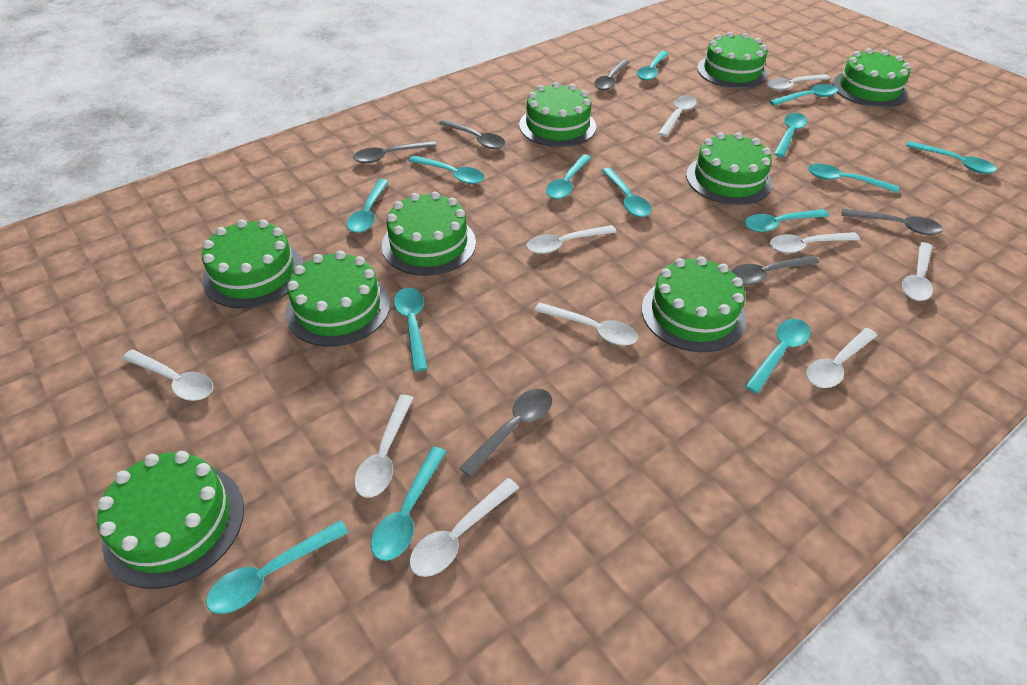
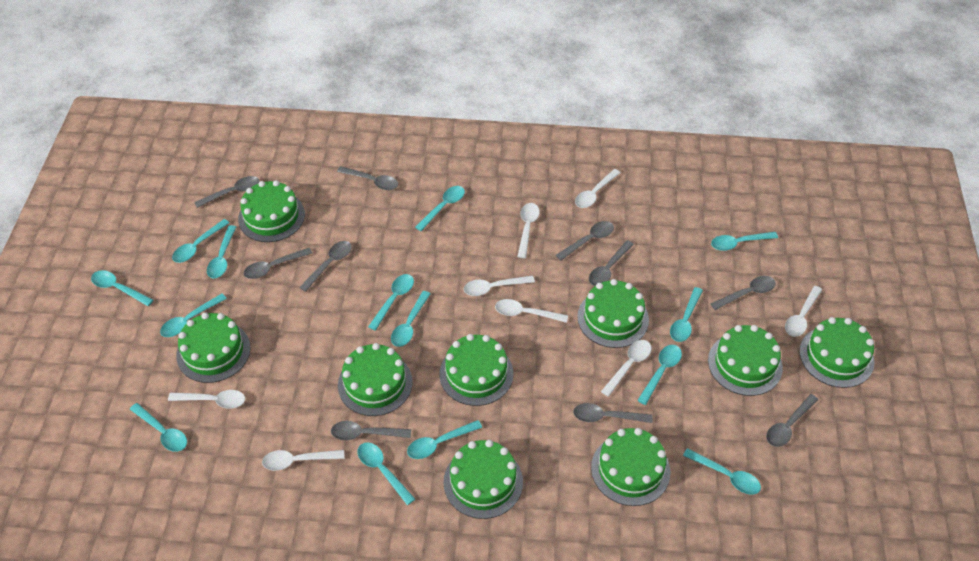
grey spoon: [353,141,436,163] [439,119,505,149] [459,389,552,477] [594,60,630,91] [732,255,819,285] [841,208,943,235] = 6 -> [194,176,260,208] [244,248,312,279] [299,241,352,292] [331,421,411,440] [337,166,398,190] [556,221,614,261] [573,403,652,423] [589,240,634,286] [710,276,776,310] [766,394,818,447] = 10
white spoon: [122,349,213,401] [354,395,414,498] [409,478,519,577] [526,225,617,254] [534,302,638,346] [658,95,697,137] [767,74,830,91] [770,232,860,253] [806,328,878,388] [902,242,933,301] = 10 -> [168,390,245,409] [262,450,345,471] [464,276,535,296] [495,299,568,323] [517,203,540,258] [575,169,621,208] [601,340,652,397] [785,286,822,337] = 8

